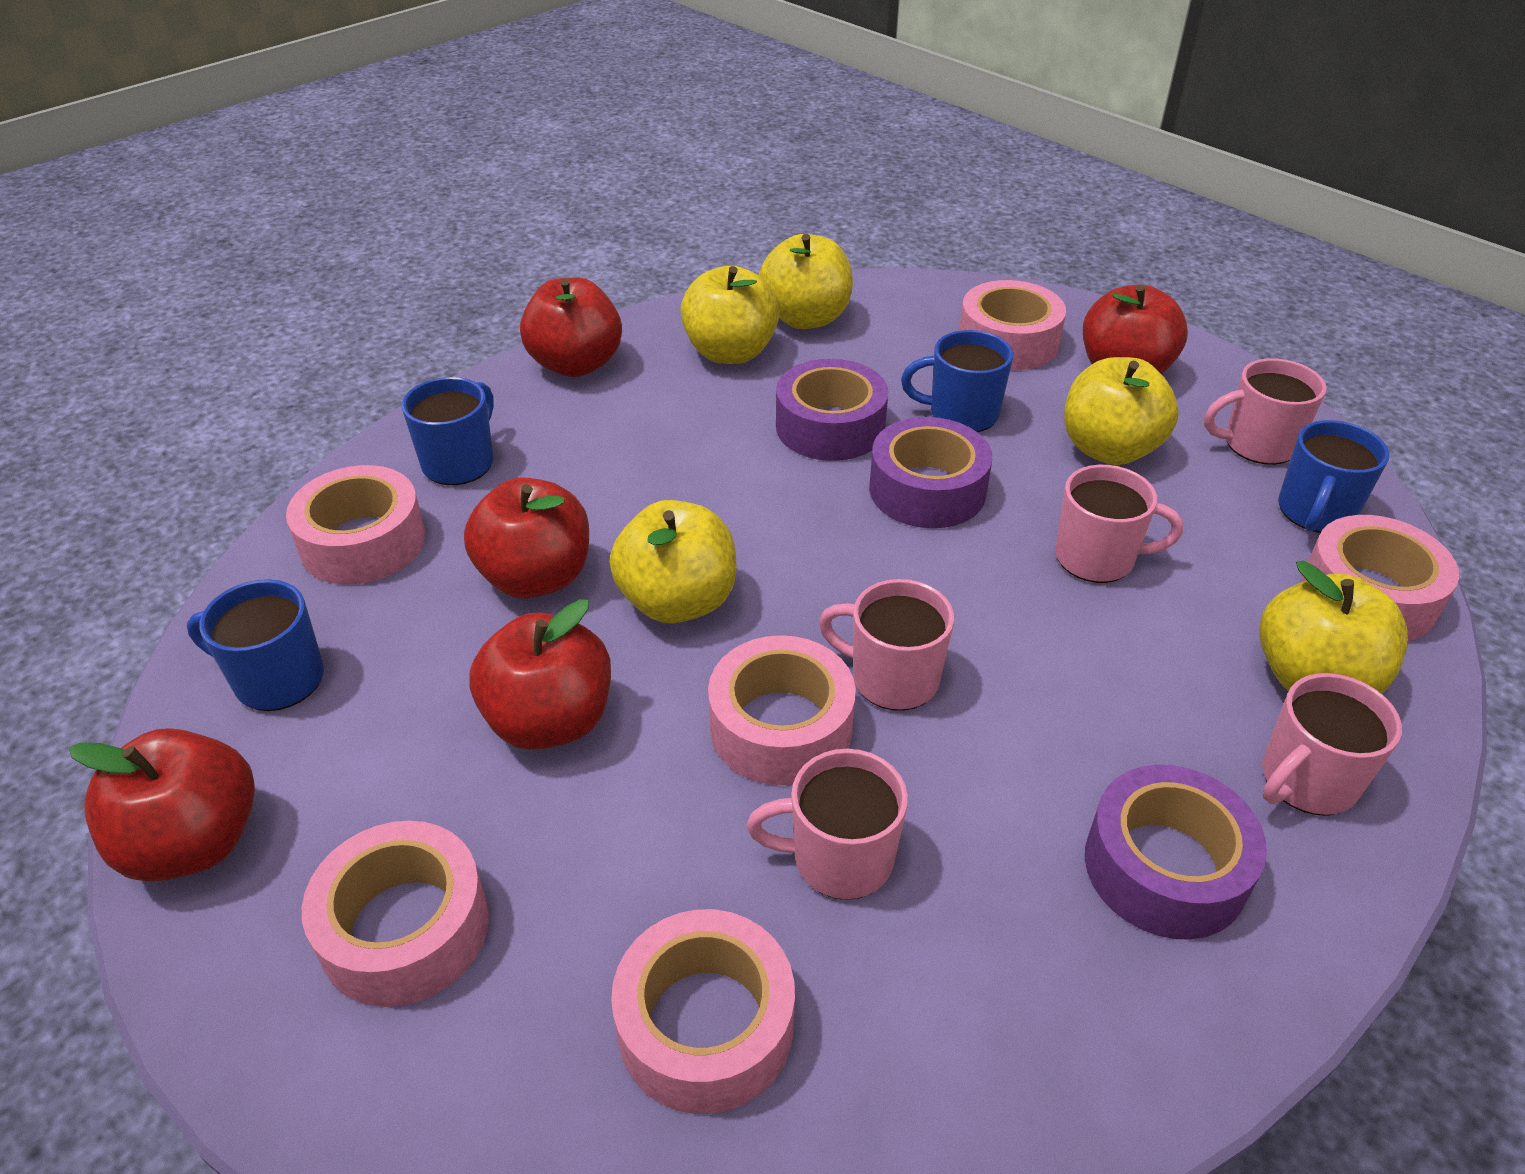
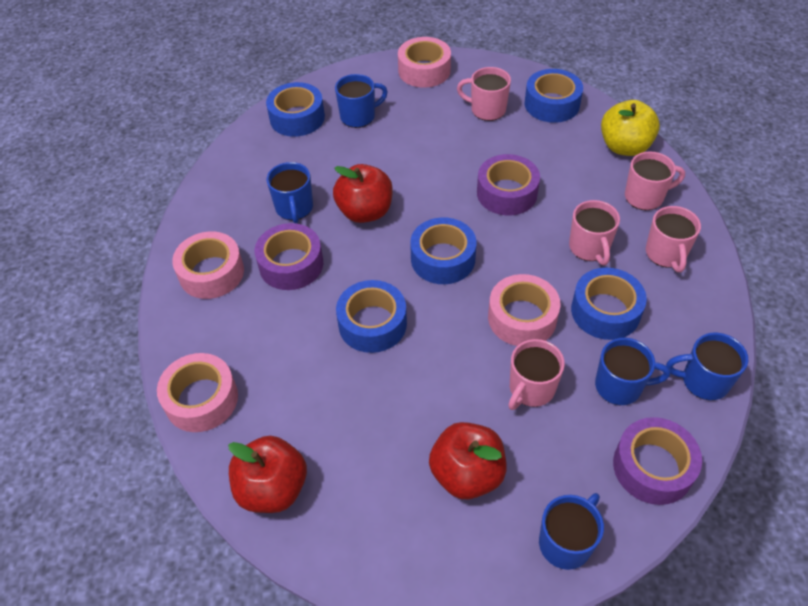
blue mug: [187,579,324,711] [402,377,494,485] [901,330,1013,432] [1278,420,1390,533] = 4 -> [267,162,313,223] [335,74,388,128] [539,493,604,570] [595,338,670,405] [666,333,748,400] = 5
blue tape: none = 0 -> [266,82,325,137] [336,280,407,353] [410,217,476,284] [525,69,583,123] [571,268,647,340] = 5
pink tape: [286,465,426,584] [302,821,489,1007] [611,909,795,1114] [708,635,856,785] [959,280,1066,370] [1301,515,1459,641] = 6 -> [157,353,238,432] [172,232,244,299] [398,37,451,88] [488,274,560,346] = 4
red apple: [69,728,255,881] [464,477,589,598] [469,599,611,750] [520,277,622,377] [1083,284,1188,374] = 5 -> [228,436,307,513] [333,164,393,223] [429,422,507,499] = 3
yellow apple: [609,500,736,624] [680,265,780,364] [759,234,853,329] [1064,357,1179,465] [1259,561,1408,694] = 5 -> [601,100,660,156] = 1

